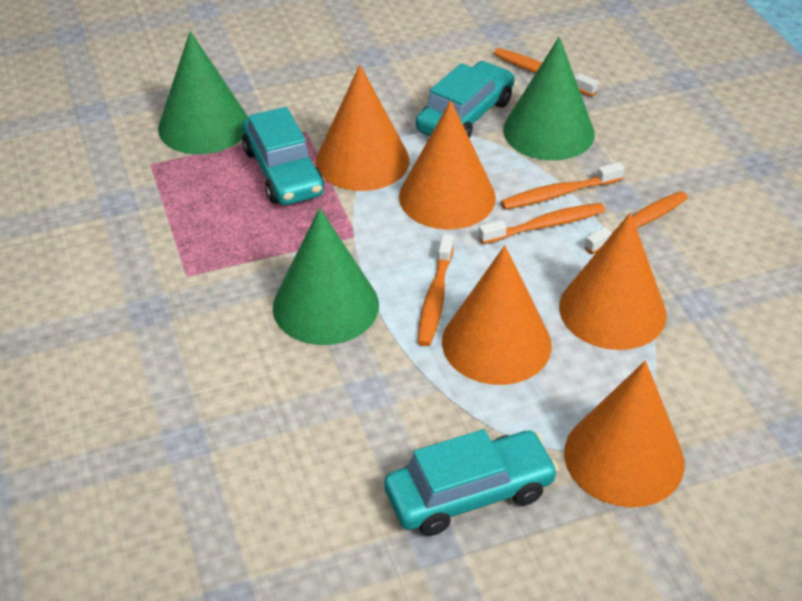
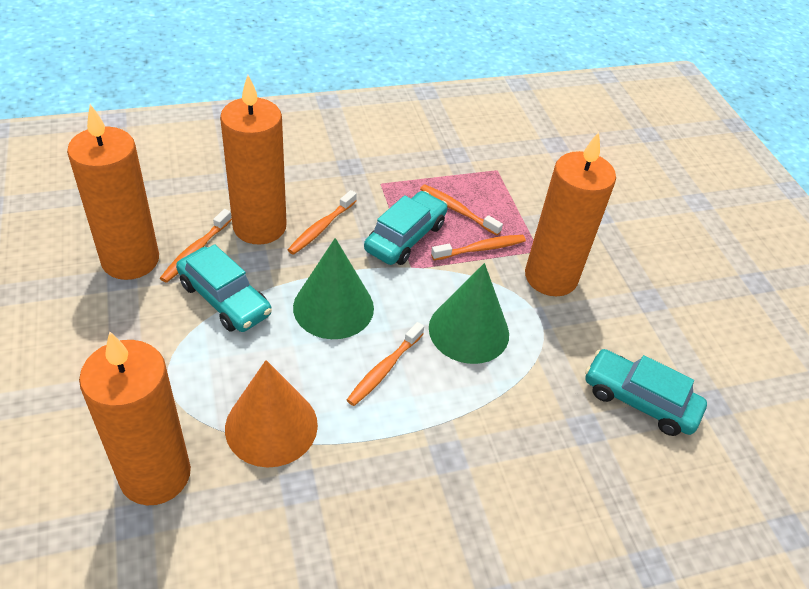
green cone: [158,31,248,154] [273,208,379,345] [503,36,595,161] = 3 -> [293,238,374,339] [429,263,509,364] = 2
orange candle: none = 0 -> [67,104,159,280] [79,331,191,505] [220,75,287,245] [525,132,616,296] = 4
orange cone: [316,65,409,191] [399,100,496,230] [442,245,552,385] [559,212,667,350] [564,361,685,507] = 5 -> [225,360,318,467] = 1

